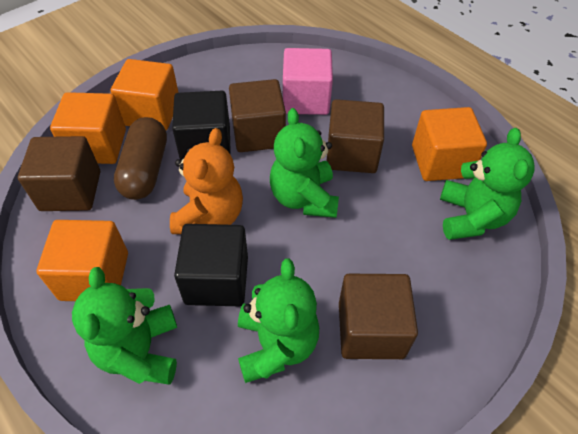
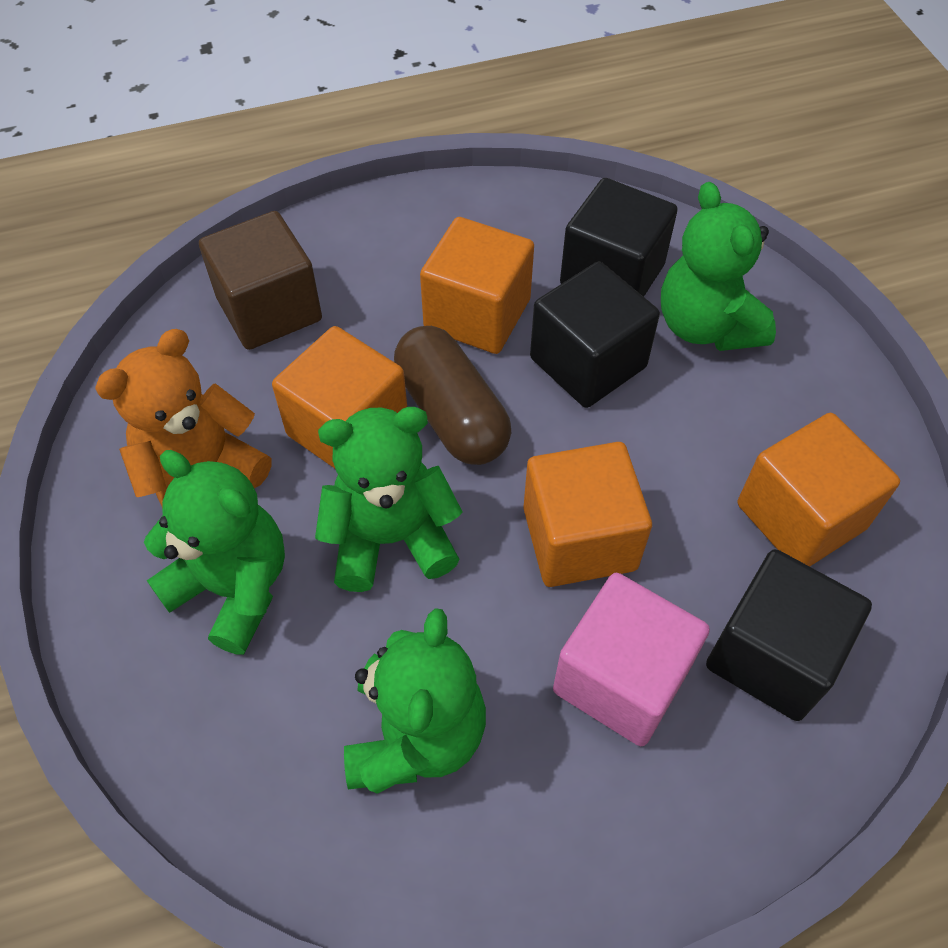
black cube: [172,91,231,160] [174,224,248,306] = 2 -> [530,262,660,408] [560,178,678,297] [706,549,872,721] = 3
brown cube: [18,136,100,211] [229,79,286,152] [327,99,384,173] [339,274,418,359] = 4 -> [199,211,322,350] = 1

